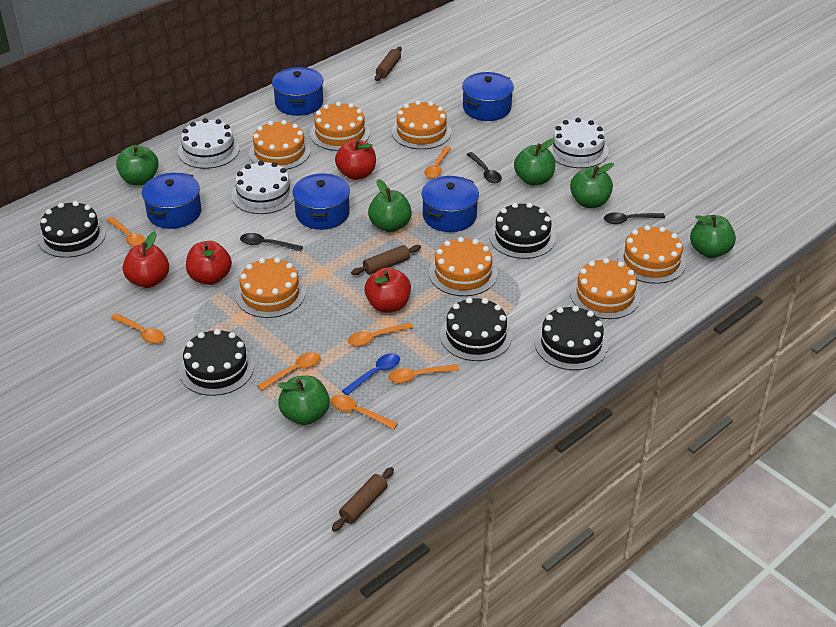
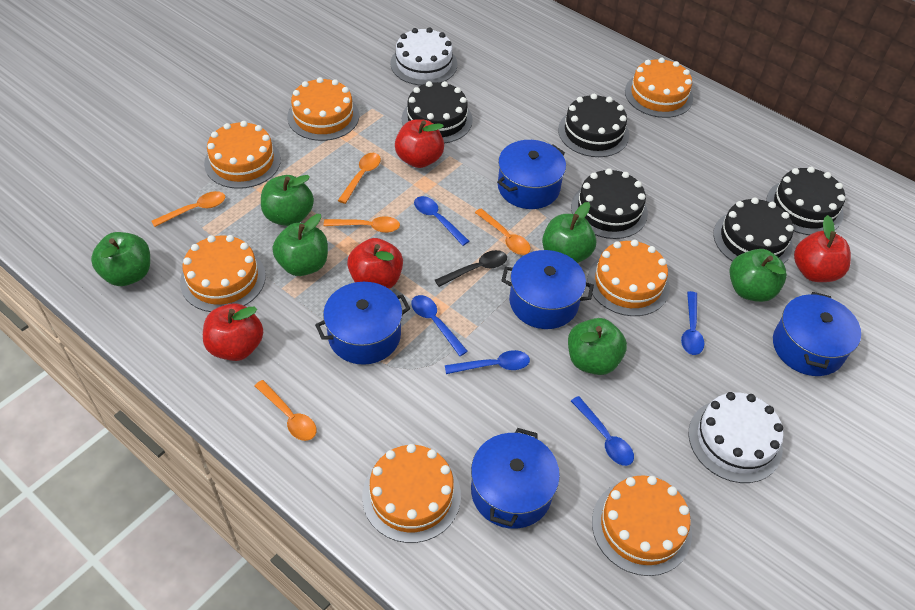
black spoon: [240,233,303,251] [466,152,502,183] [604,212,665,224] = 3 -> [435,250,507,287] = 1
blue spoon: [342,353,400,395] = 1 -> [411,295,468,356] [414,196,469,246] [445,350,530,374] [571,396,634,466] [681,291,704,355] = 5
brown rolling pin: [332,467,394,532] [351,245,421,275] [375,47,402,81] = 3 -> none = 0
orange spoon: [106,217,146,247] [111,313,165,344] [257,352,320,391] [330,395,398,430] [348,322,414,346] [388,364,459,383] [424,146,451,179] = 7 -> [151,191,225,227] [255,380,317,441] [324,217,400,233] [338,153,381,204] [475,208,531,255] = 5
white cake: [178,118,240,169] [232,161,294,214] [547,118,608,168] = 3 -> [390,27,457,86] [689,392,783,483] = 2

